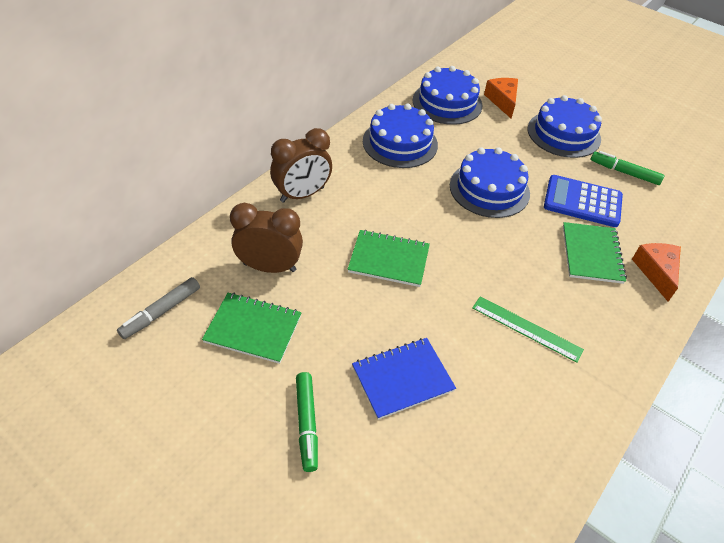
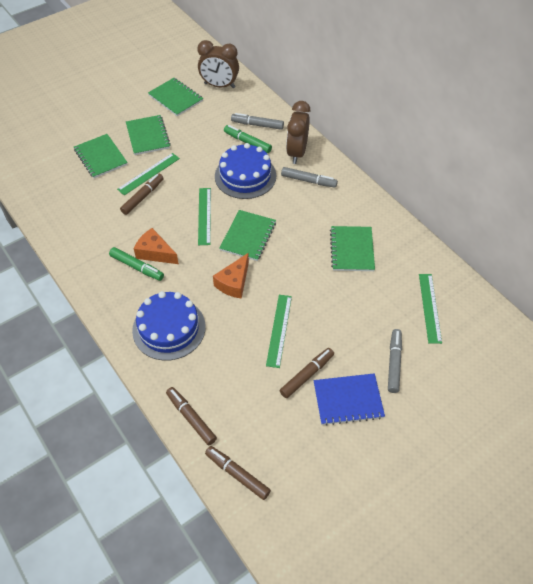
blue cake: [363,104,438,168] [413,66,482,125] [450,147,530,218] [528,95,602,158] = 4 -> [132,291,206,361] [215,143,276,199] = 2
blue calculator: [544,175,623,227] = 1 -> none = 0
brown marker: none = 0 -> [120,174,164,215] [166,387,217,445] [205,446,271,500] [280,348,334,398] = 4
green notebook: [202,293,302,364] [347,230,430,287] [563,222,627,284] = 3 -> [74,134,128,178] [126,115,171,155] [148,78,203,116] [219,210,276,261] [330,226,375,271] = 5
green ruler: [472,296,584,363] = 1 -> [117,153,180,195] [198,188,211,245] [266,295,292,368] [419,274,442,344] = 4
grey marker: [117,277,200,339] = 1 -> [231,113,284,130] [281,167,338,188] [388,329,402,393] = 3

